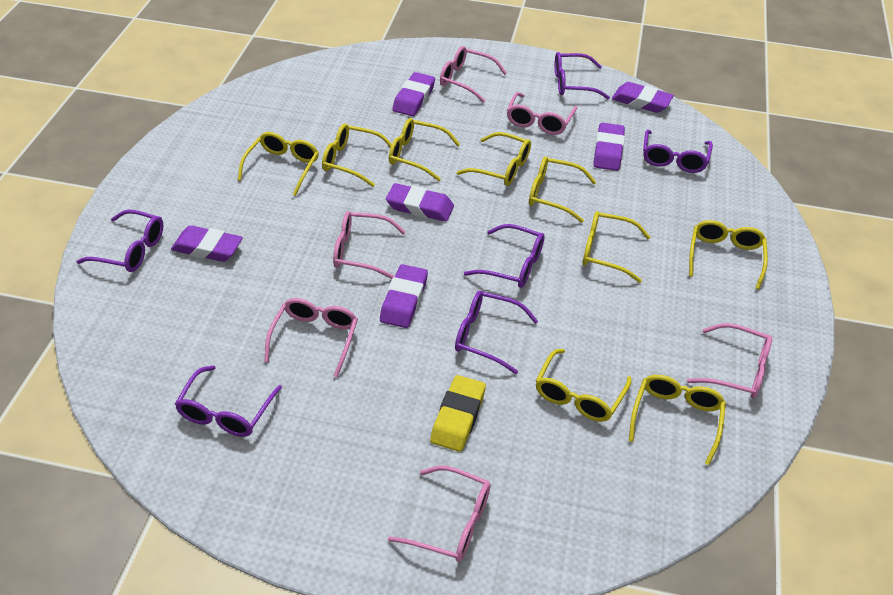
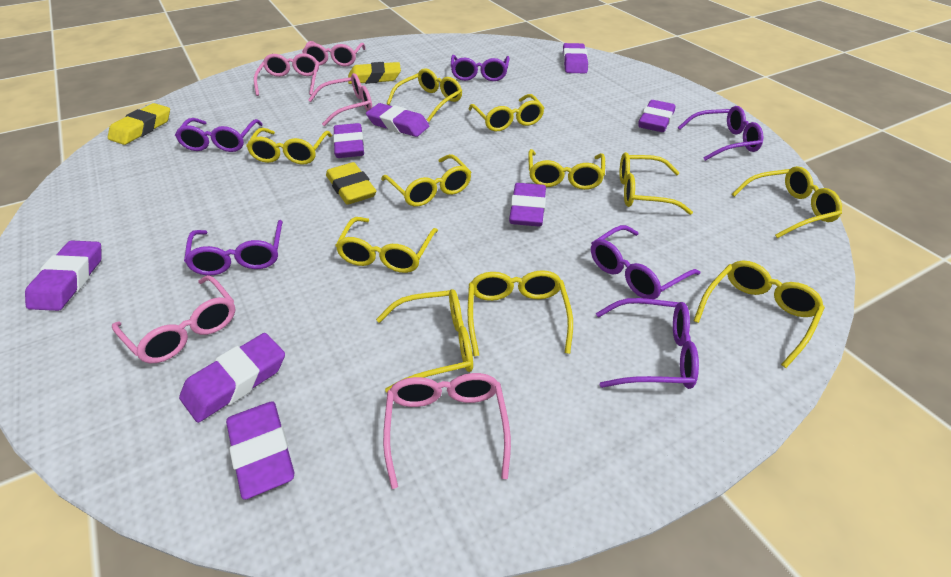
pink glasses: [265,298,358,377] [333,211,406,279] [388,466,491,562] [440,46,507,103] [507,92,577,135] [687,323,772,399] = 6 -> [112,275,235,363] [254,53,319,96] [302,41,366,67] [308,73,372,126] [383,373,511,489] = 5
purple eraser: [171,225,243,262] [380,264,428,328] [386,183,454,222] [392,72,435,116] [593,122,625,171] [612,82,674,113] = 6 -> [25,241,102,311] [179,333,285,423] [226,401,294,500] [333,123,364,158] [366,103,429,137] [509,183,546,226] [563,43,588,73] [639,100,676,132] = 8
yellow eraser: [430,375,486,452] = 1 -> [108,103,170,145] [326,162,377,205] [348,62,401,84] = 3
yellow glasses: [238,132,319,196] [322,124,392,187] [389,118,460,181] [456,132,531,186] [529,156,596,223] [536,349,631,422] [583,211,650,283] [629,375,726,465] [689,220,768,290] = 9 -> [246,128,332,165] [335,217,438,273] [376,289,473,393] [381,154,471,207] [387,68,462,122] [468,94,544,131] [468,270,573,356] [528,149,605,190] [619,152,693,215] [694,260,825,368] [732,166,842,238] = 11

